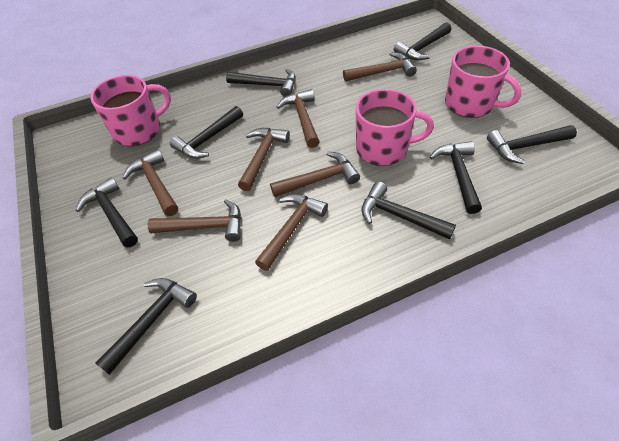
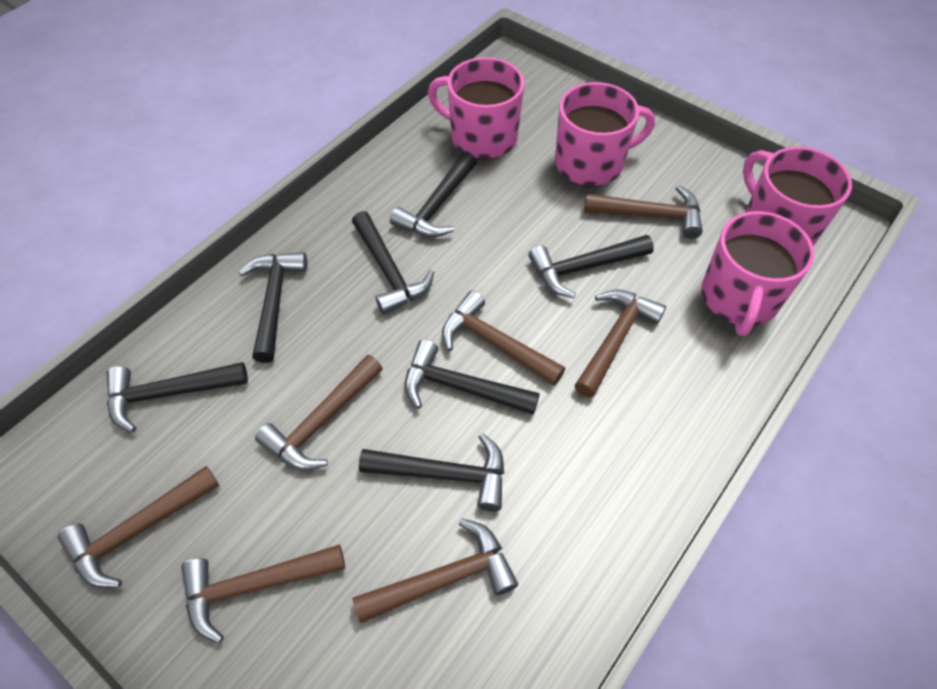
black hammer: [75,177,138,248] [95,278,197,375] [170,106,243,159] [226,69,296,97] [361,182,456,239] [394,23,452,60] [430,141,482,214] [487,125,577,164] = 8 -> [107,362,248,432] [239,252,307,363] [352,211,434,315] [359,433,504,511] [390,151,477,237] [404,339,540,415] [529,235,654,298] = 7
pink mug: [91,75,171,146] [356,89,434,166] [445,46,522,118] = 3 -> [428,57,525,160] [555,82,655,187] [702,211,814,336] [743,147,852,246] = 4

